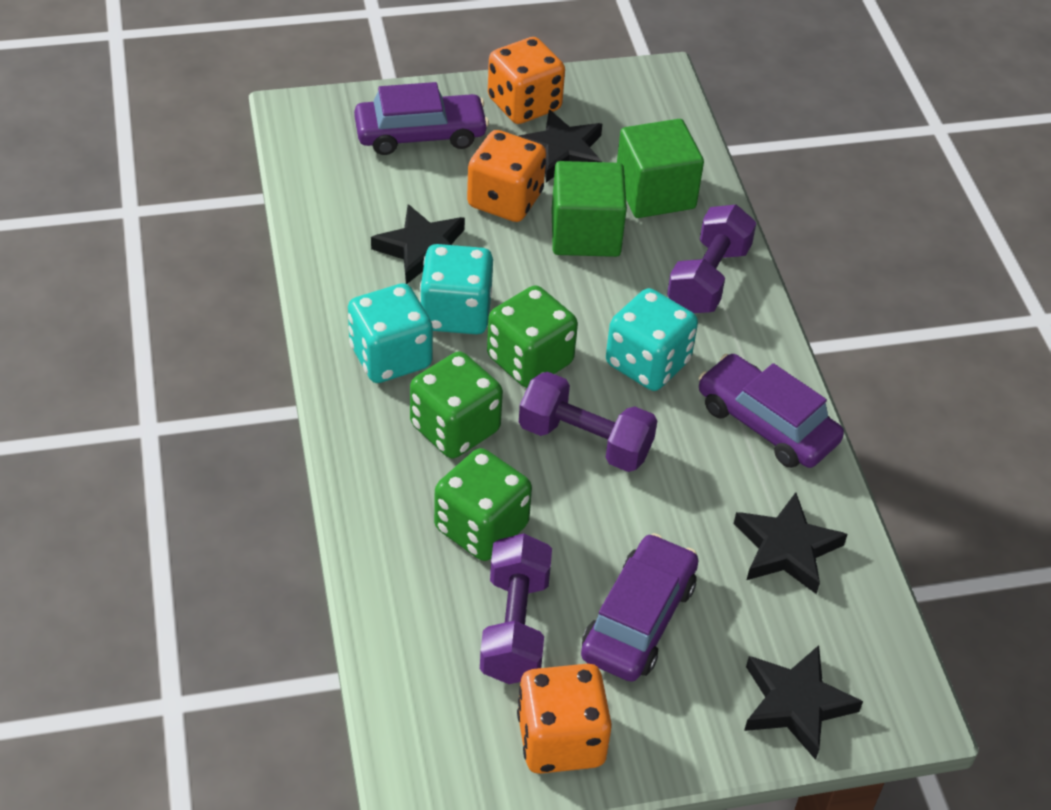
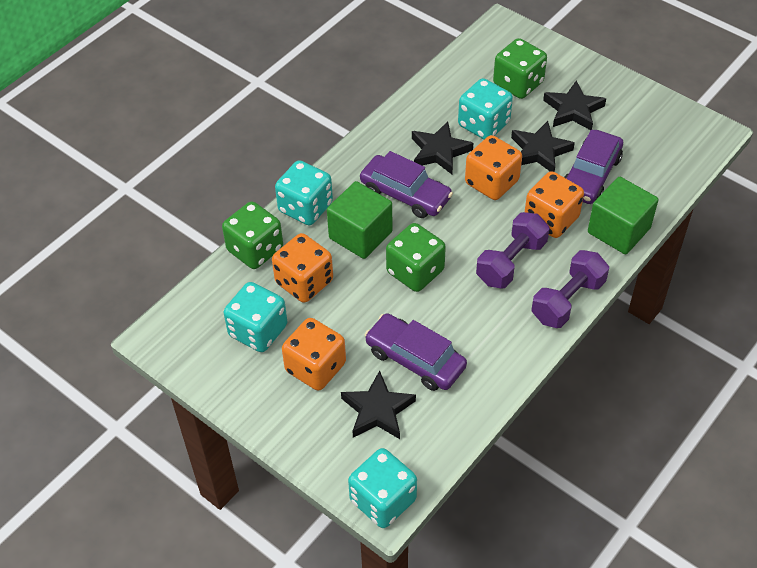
orange dice: [467,130,546,222] [488,37,565,124] [517,664,612,774] = 3 -> [272,233,333,303] [282,318,346,391] [465,135,522,200] [525,171,584,238] = 4
purple dumbbell: [480,534,552,684] [519,372,657,472] [667,204,756,313] = 3 -> [476,212,550,288] [531,250,609,328] = 2
turquoise dice: [348,283,433,383] [420,244,493,334] [606,288,698,391] = 3 -> [224,282,287,352] [275,160,333,225] [348,448,417,528] [458,78,513,139] = 4

